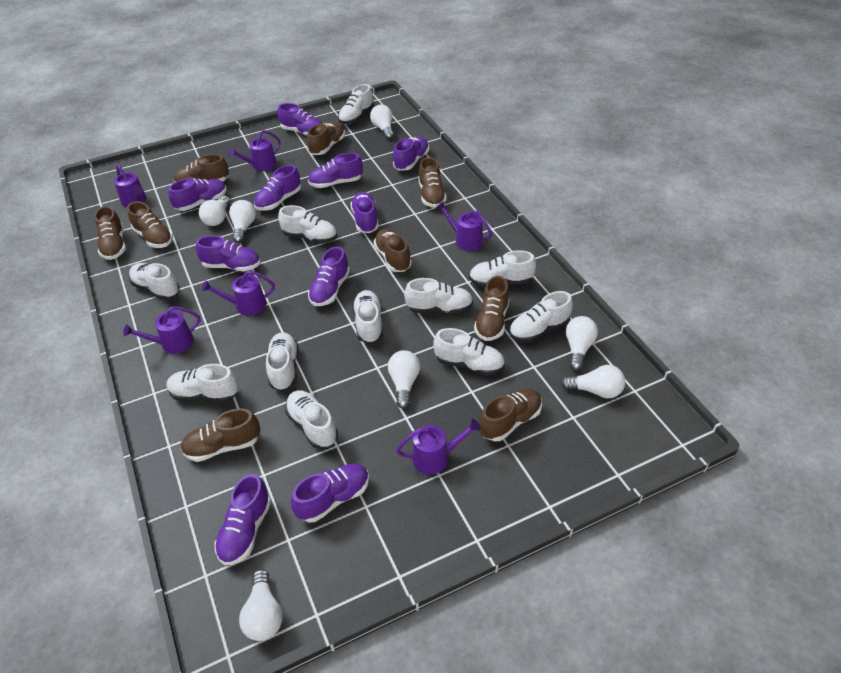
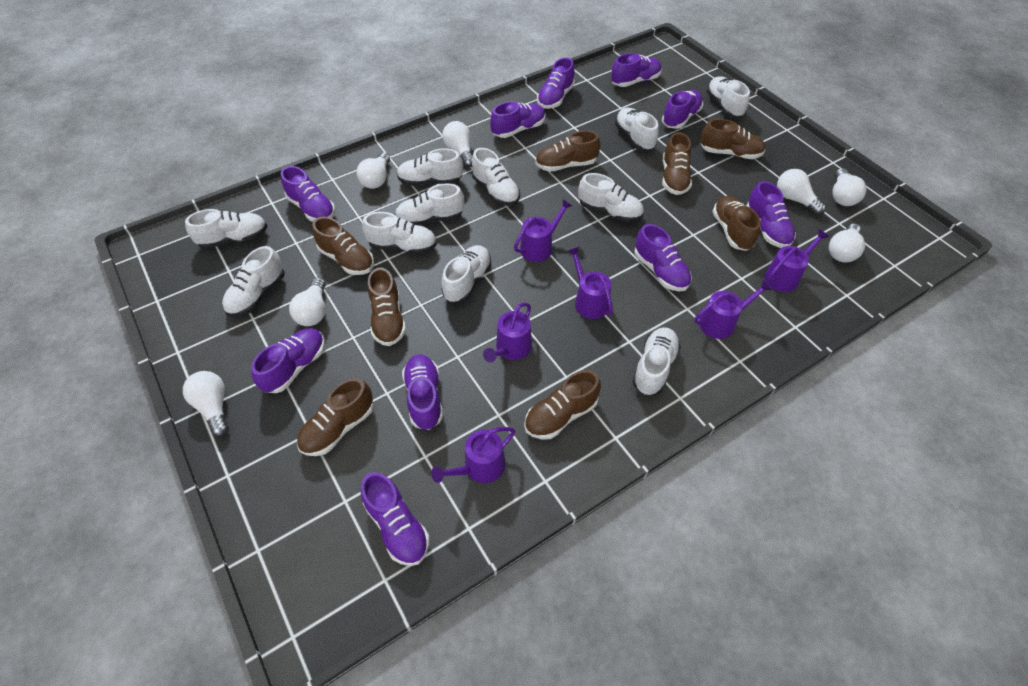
brown shoe: [95,206,126,260] [127,201,173,248] [173,154,229,183] [180,409,260,462] [307,122,345,155] [374,229,412,272] [418,157,447,208] [474,276,509,341] [479,388,542,441] = 9 -> [297,378,373,456] [312,217,374,275] [368,268,406,346] [524,370,601,439] [535,130,600,172] [662,132,692,195] [700,119,765,159] [712,196,761,251] = 8

